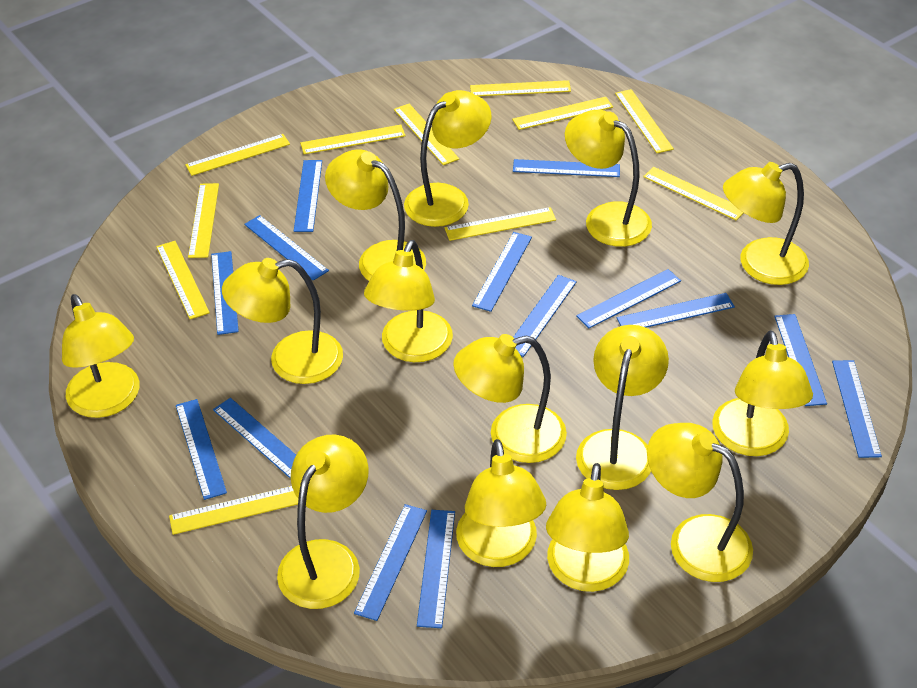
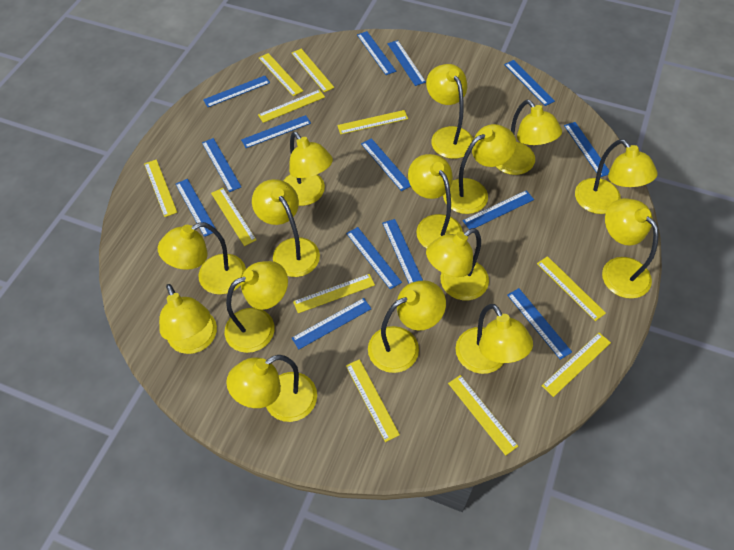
yellow lamp: [62,294,139,418] [222,258,343,384] [277,435,369,609] [325,149,426,281] [364,240,453,362] [404,90,491,227] [453,334,567,463] [456,439,546,567] [546,463,629,592] [565,110,652,247] [576,325,669,490] [647,423,753,582] [712,330,813,456] [723,162,809,285] = 14 -> [158,222,246,295] [159,284,217,354] [225,261,288,353] [226,355,317,422] [252,179,320,277] [283,131,333,206] [368,280,446,373] [408,154,463,248] [426,64,473,159] [426,228,489,300] [443,124,516,214] [456,304,533,374] [496,100,562,175] [575,139,657,214] [602,198,659,299] = 15

